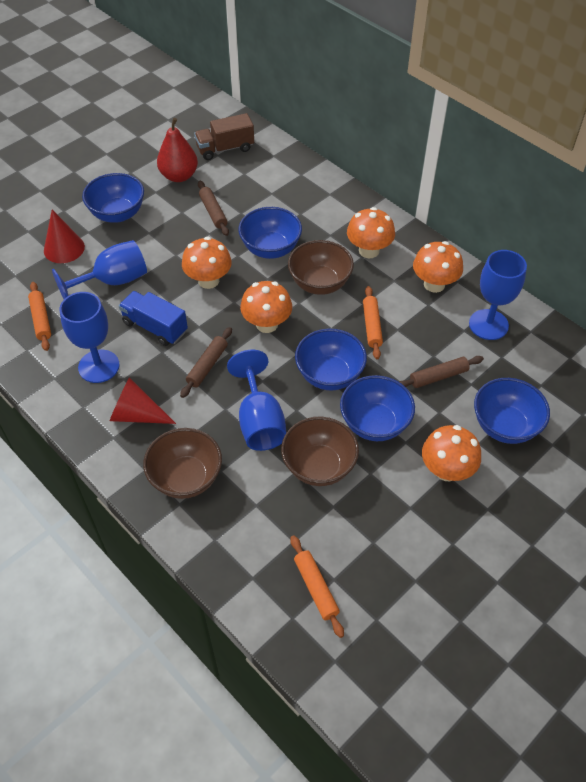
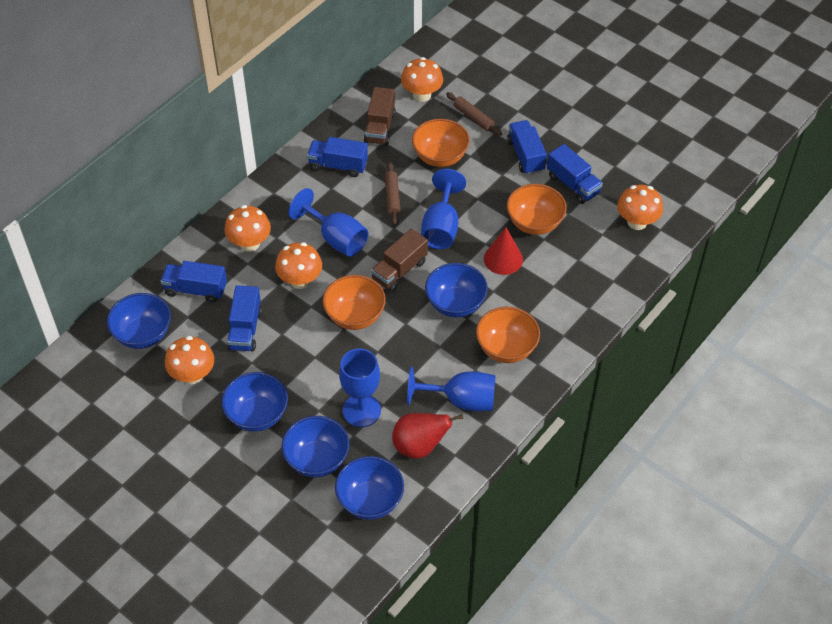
blue truck: [119,291,188,346] = 1 -> [161,261,227,303] [227,285,262,352] [307,137,368,177] [507,120,547,175] [547,144,603,204] = 5
brown bowl: [143,428,222,499] [281,417,359,486] [288,240,354,295] = 3 -> none = 0
brown rolling pin: [180,327,232,398] [198,181,229,236] [399,356,484,388] = 3 -> [385,162,401,225] [446,92,502,136] = 2
brown truck: [194,113,254,160] = 1 -> [364,87,396,146] [371,228,428,292] = 2
orange bowl: none = 0 -> [322,275,386,330] [412,119,470,167] [476,307,540,363] [507,184,567,235] = 4
orange rolling pin: [28,282,51,351] [290,535,344,638] [363,286,383,359] = 3 -> none = 0
red cone: [44,210,85,263] [110,377,176,424] = 2 -> [484,228,523,275] = 1

